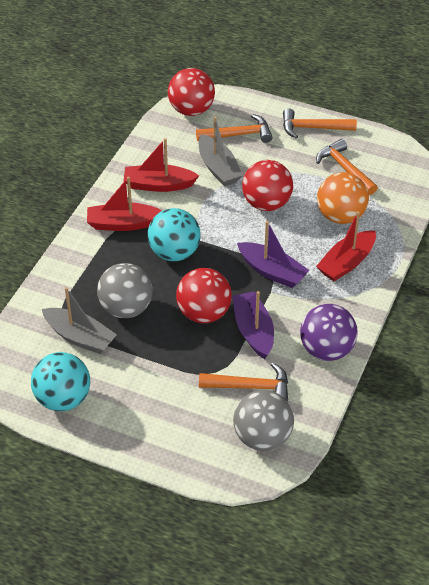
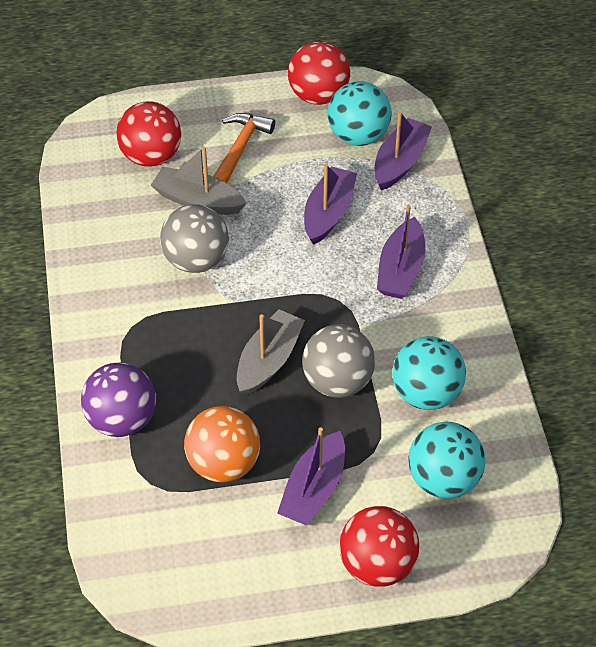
orange hammer: [196,114,273,143] [199,362,288,401] [283,108,357,139] [316,139,378,195] = 4 -> [213,113,275,183] = 1
purple boat: [232,291,274,359] [237,221,310,288] = 2 -> [277,428,345,526] [304,164,357,245] [374,112,432,191] [377,205,425,299] = 4
red boat: [87,177,162,231] [124,138,199,192] [316,211,376,281] = 3 -> none = 0
turquoise ball: [31,352,90,411] [147,208,201,261] = 2 -> [328,81,392,146] [392,336,466,410] [408,422,485,499] = 3

